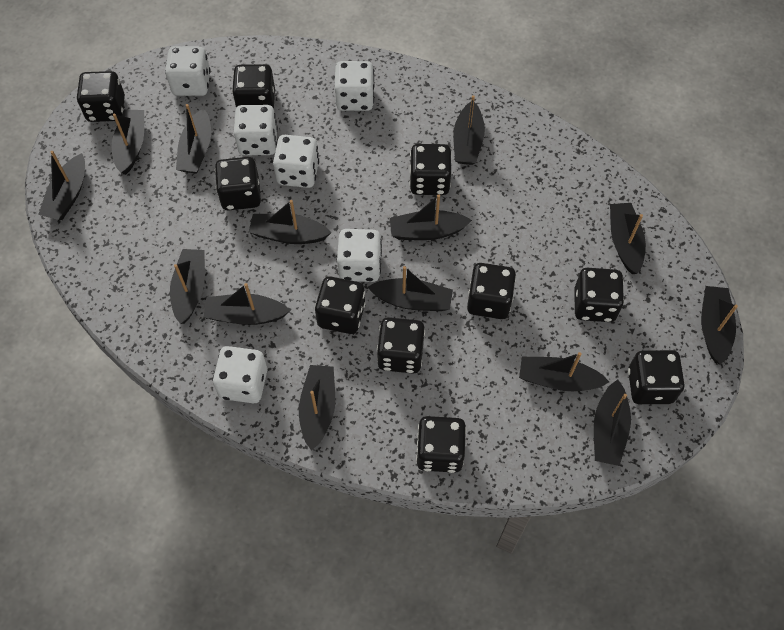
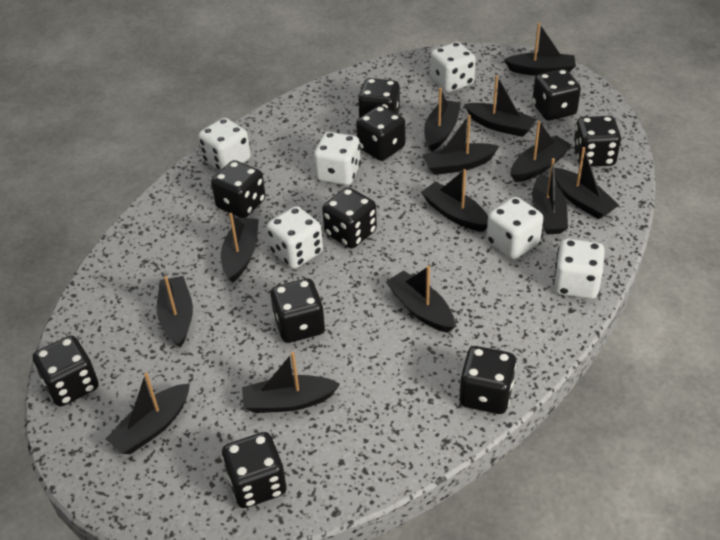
black boat: [38,151,85,220] [111,109,144,175] [170,249,205,324] [176,104,211,173] [204,283,291,325] [249,200,332,244] [299,365,335,451] [368,266,453,311] [390,195,472,240] [453,95,485,165] [519,352,609,391] [594,380,631,466] [610,203,646,274] [701,286,738,365] = 14 -> [106,373,190,454] [157,276,193,348] [221,213,259,283] [242,352,340,413] [386,265,455,333] [421,169,488,232] [422,115,499,175] [424,88,461,152] [464,75,537,137] [504,23,576,76] [511,121,572,182] [532,158,568,234] [554,147,619,219] = 13

